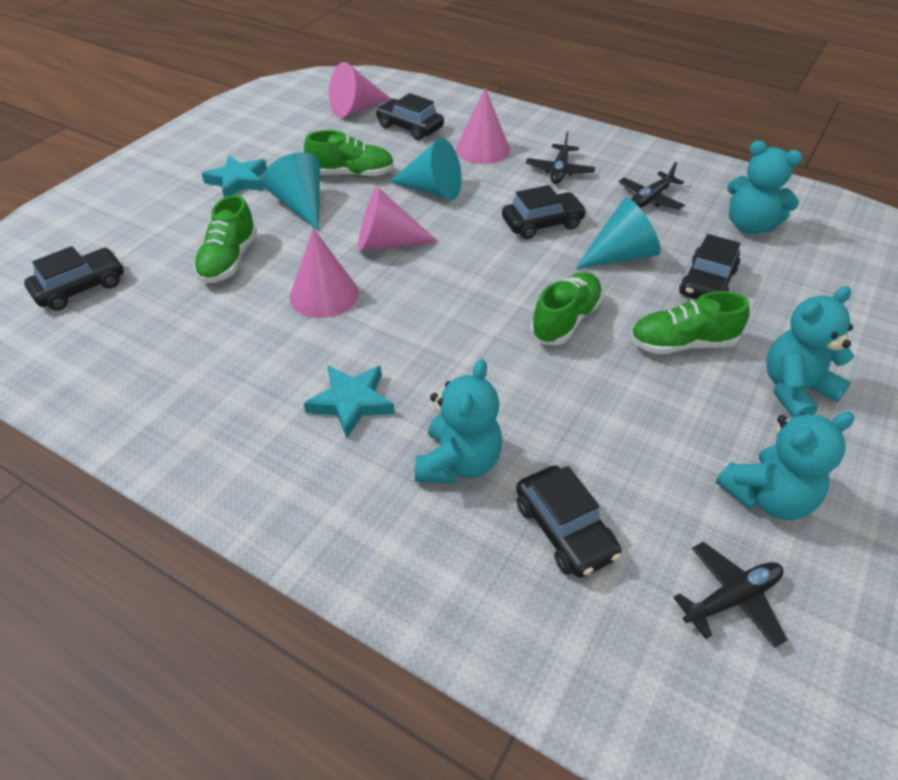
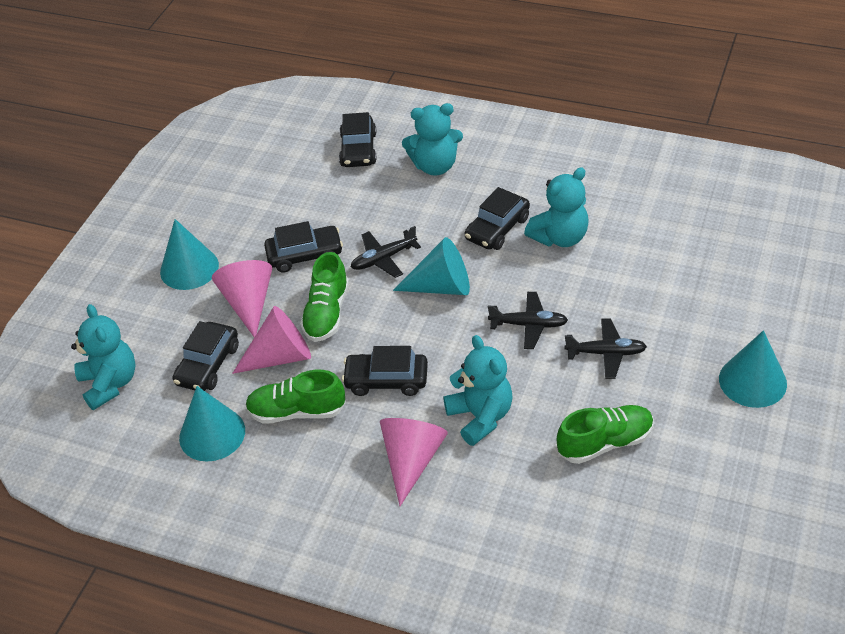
green shoe: [194,195,257,283] [304,130,394,177] [530,272,603,345] [630,291,750,354] = 4 -> [245,370,346,424] [300,252,349,342] [557,405,654,464] = 3
pink cone: [290,228,359,318] [329,62,391,118] [358,187,438,251] [456,88,510,164] = 4 -> [212,260,272,337] [232,306,311,374] [380,418,448,506] = 3
turquoise cone: [262,152,320,231] [389,138,462,200] [575,198,661,269] = 3 -> [160,219,219,290] [179,386,245,462] [393,237,470,295] [719,330,787,408] = 4
turquoise star: [202,155,267,198] [304,365,395,439] = 2 -> none = 0

